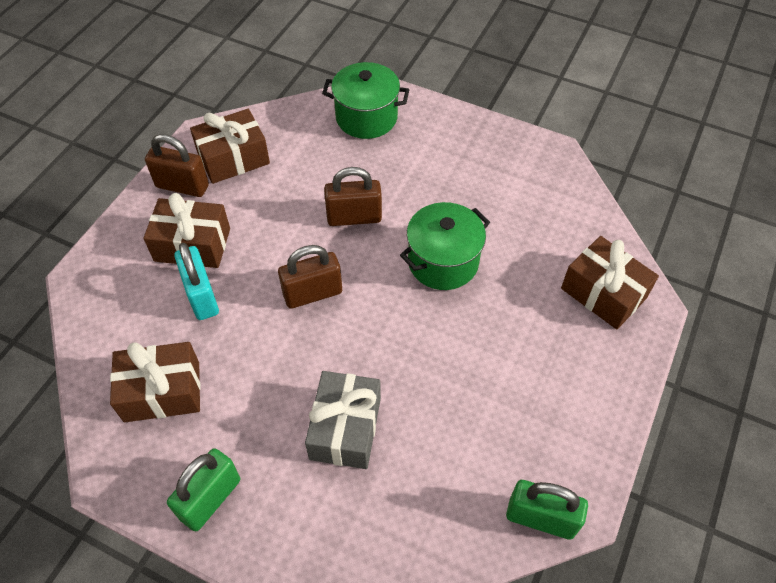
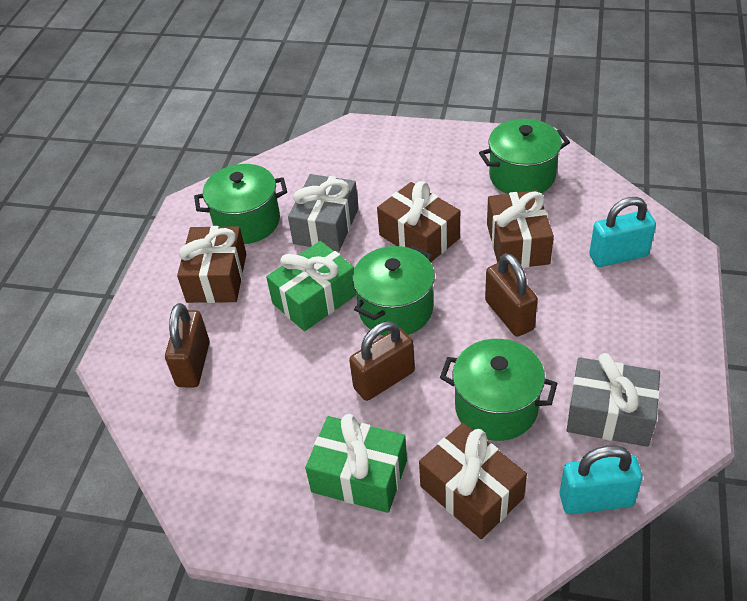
green gift: none = 0 -> [266,241,356,331] [305,414,407,513] = 2
green padlock: [167,448,240,531] [506,480,588,540] = 2 -> none = 0
green pot: [322,62,409,139] [400,202,490,290] = 2 -> [194,164,287,244] [352,246,435,335] [440,339,557,441] [479,119,570,194] = 4
grey gift: [305,371,381,469] = 1 -> [288,174,359,252] [567,353,660,447] = 2
turquoise padlock: [174,243,219,320] = 1 -> [560,446,643,514] [589,197,656,267] = 2

